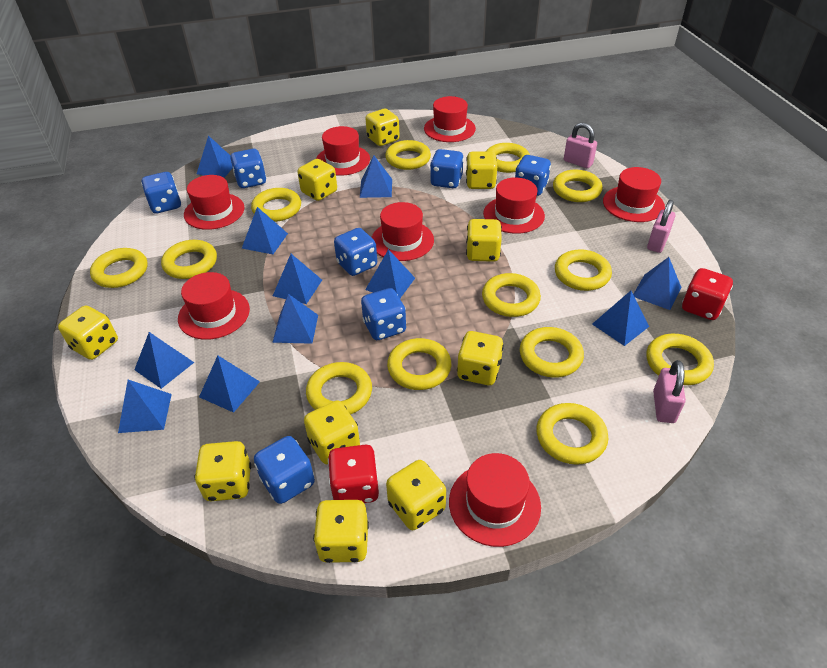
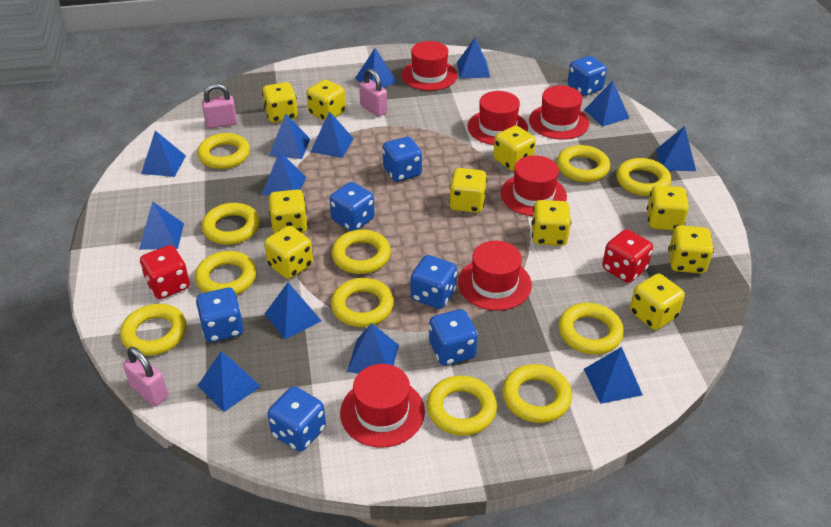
blue pyramid: [118,380,172,433] [134,332,194,389] [197,135,233,178] [199,355,260,413] [242,207,288,254] [272,294,318,344] [273,254,322,304] [360,155,392,198] [365,249,415,298] [592,291,649,346] [633,257,682,310] = 11 -> [139,201,184,250] [141,131,186,177] [198,351,261,412] [261,151,306,196] [265,283,321,339] [269,113,310,159] [310,111,354,158] [347,323,399,374] [355,48,397,88] [457,38,490,79] [584,81,629,126] [584,347,643,404] [656,126,696,171] = 13
red hat: [178,272,250,340] [184,175,244,230] [316,126,370,176] [371,202,434,261] [424,96,476,142] [449,453,541,547] [483,177,545,234] [603,167,665,222] = 8 -> [340,364,425,448] [402,41,457,91] [458,241,532,311] [468,91,528,145] [500,155,567,216] [529,86,589,140] = 6
yellow ring: [90,248,147,288] [161,240,217,279] [251,188,301,222] [306,362,372,415] [385,140,431,170] [387,338,451,390] [482,273,541,317] [486,143,530,173] [520,327,584,378] [536,403,608,465] [553,170,603,202] [555,249,612,291] [647,334,714,385] = 13 -> [120,304,187,356] [195,251,256,295] [197,133,250,169] [202,203,260,245] [331,229,391,274] [331,278,394,327] [427,376,497,436] [502,364,572,423] [557,145,610,182] [558,303,624,355] [616,158,671,196] = 11

